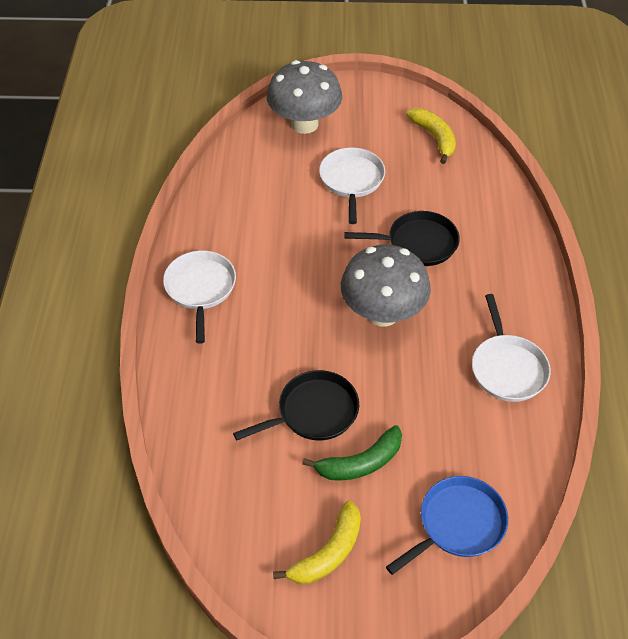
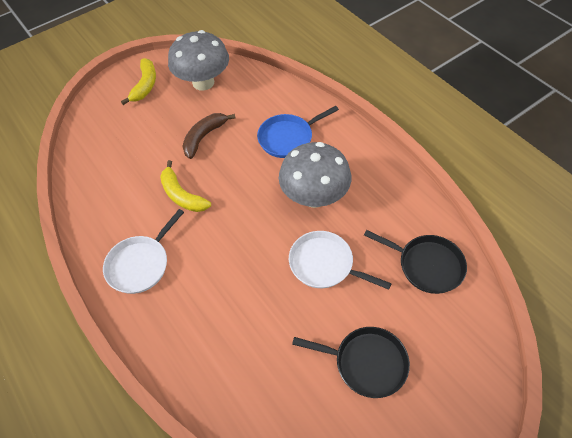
brown banana: none = 0 -> [182,113,235,159] = 1
green banana: [302,425,402,481] = 1 -> none = 0
white pan: [163,251,236,344] [319,148,385,224] [472,294,551,402] = 3 -> [103,209,184,294] [289,231,392,290] = 2

